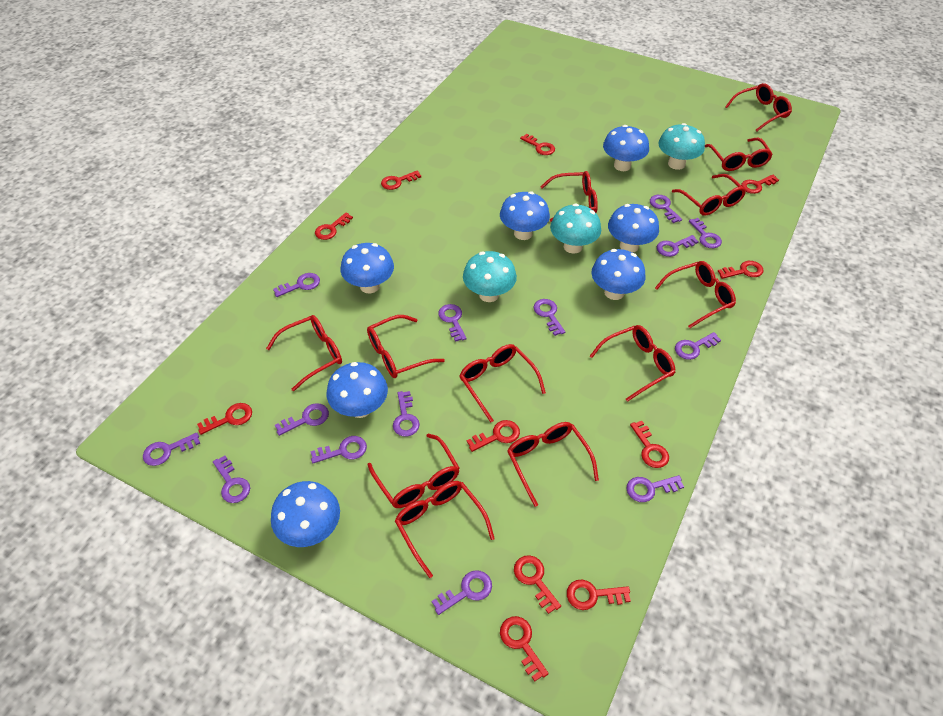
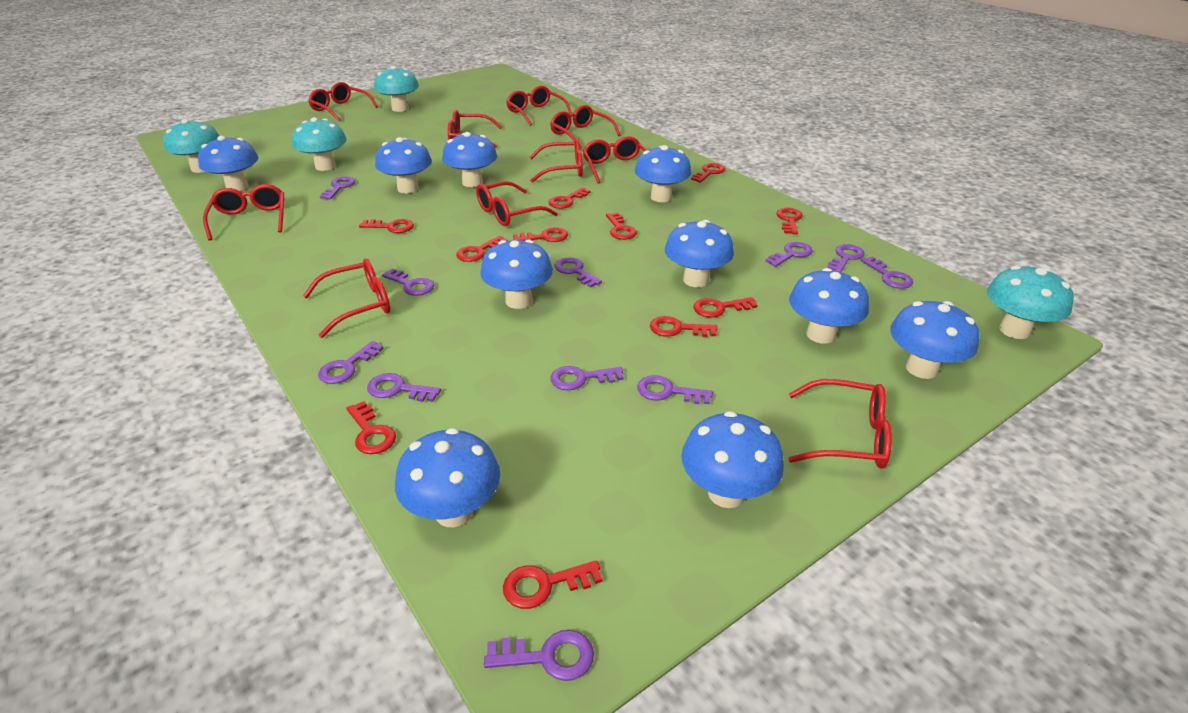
blue mushroom: [271,481,340,547] [327,362,388,418] [341,243,394,294] [500,191,550,240] [591,249,645,300] [603,125,649,171] [608,204,659,253] = 7 -> [198,136,258,191] [375,137,432,193] [395,428,500,527] [442,132,497,187] [480,239,553,309] [635,145,692,202] [664,220,734,287] [681,411,784,508] [789,268,869,344] [890,301,979,379] = 10
purple key: [143,433,200,466] [213,456,250,503] [273,273,320,297] [275,403,329,436] [310,436,367,463] [393,391,420,437] [432,570,492,615] [438,304,467,342] [534,299,565,336] [626,475,684,502] [650,195,682,223] [657,235,699,257] [675,332,721,360] [689,218,722,248] = 14 -> [318,341,384,384] [320,176,355,199] [367,373,441,402] [382,269,434,296] [484,630,594,681] [550,366,624,390] [555,257,602,288] [637,375,713,404] [765,242,813,267] [827,244,865,272] [861,256,913,289] = 11
red glasses: [266,315,342,391] [367,315,445,378] [368,433,460,508] [395,481,495,578] [460,344,546,422] [507,422,599,507] [540,171,598,222] [590,325,675,402] [655,261,736,328] [672,174,746,216] [705,138,773,171] [725,83,792,131] = 12 -> [203,184,285,240] [303,259,390,338] [308,82,378,121] [448,110,502,148] [476,181,558,226] [506,86,572,126] [529,138,583,183] [550,105,621,149] [583,136,647,184] [789,379,892,469] = 10
turquoise mushroom: [463,251,517,302] [550,204,601,254] [658,123,705,170] = 3 -> [163,119,219,173] [292,117,347,171] [374,66,419,112] [987,265,1074,339] = 4

